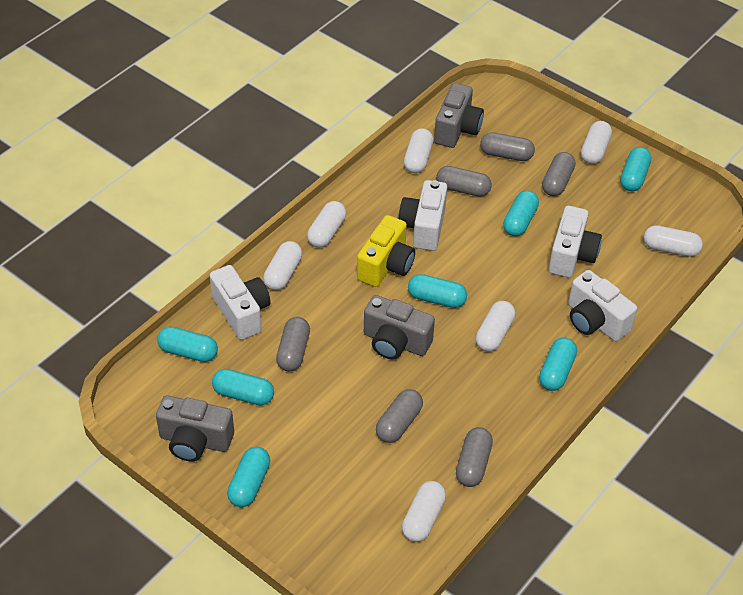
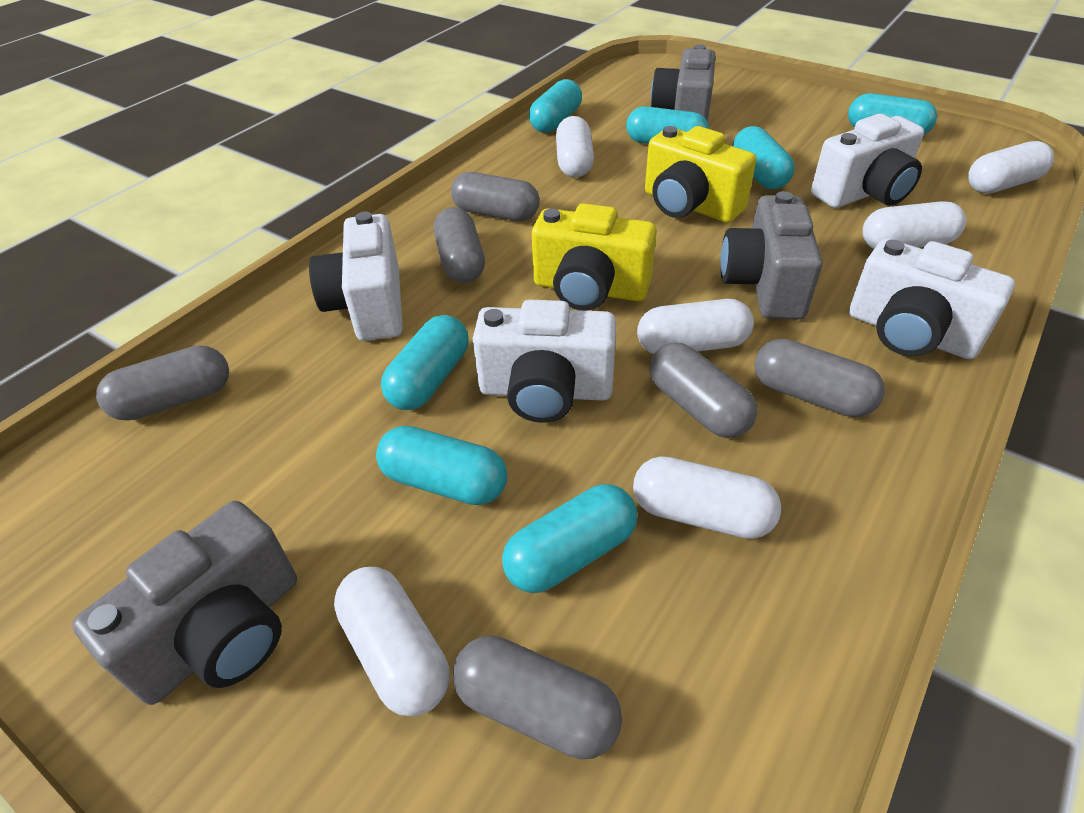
white capsule: [263,241,302,290] [307,201,346,248] [402,481,446,542] [404,128,433,173] [476,301,515,352] [581,121,612,164] [644,225,703,257] = 7 -> [334,567,450,717] [556,116,594,177] [633,456,781,539] [637,299,754,354] [863,201,966,249] [968,141,1054,193] = 6
yellow camera: [357,215,415,287] = 1 -> [532,203,657,311] [645,126,756,223] = 2

